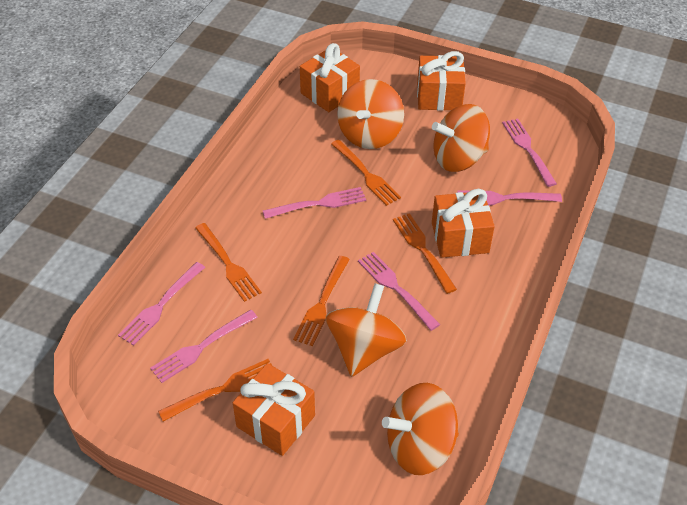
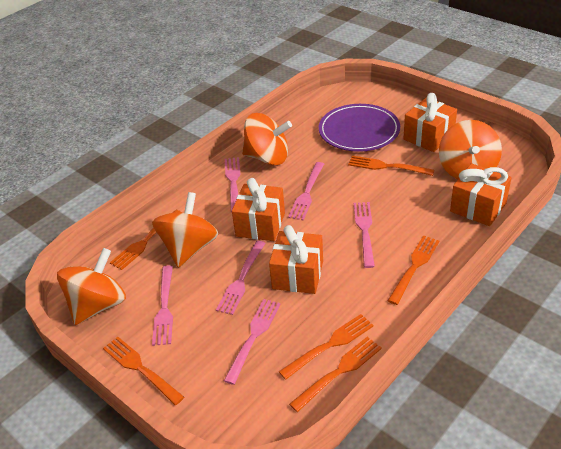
orange fork: [158,359,272,422] [195,223,262,302] [293,256,350,346] [331,140,401,206] [393,213,457,294] = 5 -> [103,337,184,405] [110,210,182,270] [279,314,374,380] [289,337,382,412] [348,156,434,176] [387,235,439,305] = 6
purple plate: none = 0 -> [319,104,400,152] = 1

